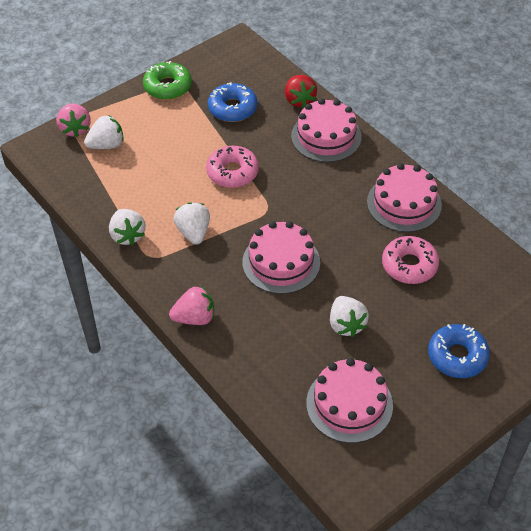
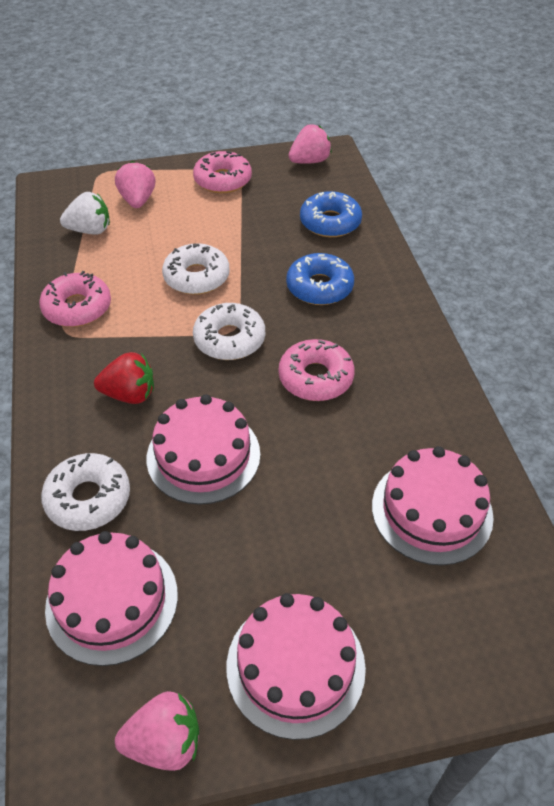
green donut: [143,61,192,100] = 1 -> none = 0
pink donut: [206,146,259,188] [382,236,439,284] = 2 -> [39,271,111,327] [193,151,252,193] [278,339,355,401] = 3
pink strawberry: [56,104,91,137] [169,286,214,325] = 2 -> [115,161,156,208] [115,691,199,771] [288,124,332,164] = 3
white donut: none = 0 -> [41,453,130,531] [162,243,230,295] [193,303,265,360] = 3
white strawberry: [84,115,124,149] [109,209,146,246] [173,202,210,245] [330,296,369,337] = 4 -> [60,192,110,235] = 1

